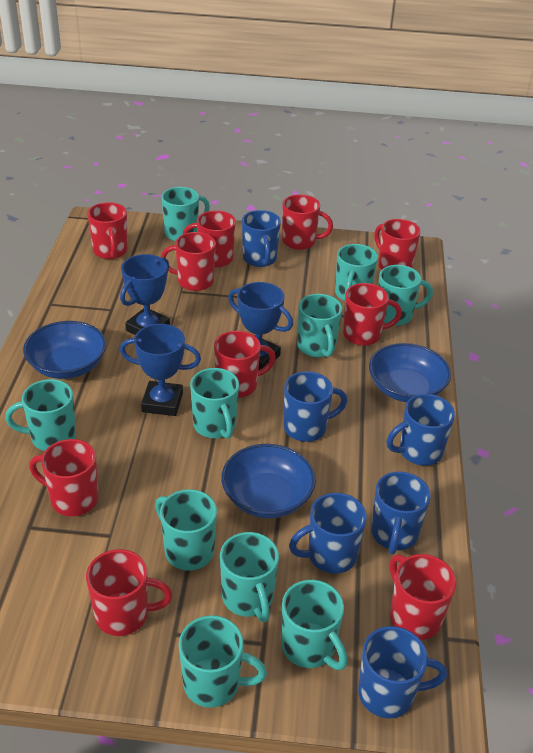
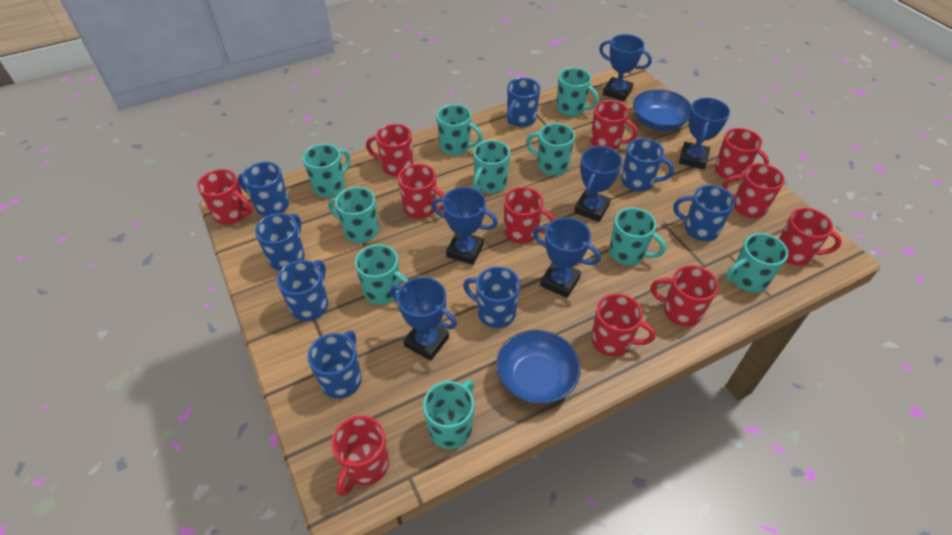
blue bowl: [23,321,106,379] [221,444,316,518] [369,343,451,402] = 3 -> [496,330,581,404] [633,89,691,131] = 2
blue mug: [242,210,281,267] [284,371,347,442] [289,493,367,574] [358,626,447,718] [371,472,431,555] [387,394,455,466] = 6 -> [238,162,289,216] [255,213,305,271] [277,260,328,321] [307,330,362,399] [463,266,521,328] [507,78,540,127] [621,138,674,192] [673,185,735,241] = 8
blue trophy: [120,254,170,335] [120,324,201,416] [228,282,293,370] = 3 -> [390,277,457,361] [432,187,498,265] [533,218,601,298] [574,146,622,222] [599,34,652,101] [679,98,730,169] = 6
red mug: [29,439,99,516] [86,549,173,636] [87,202,128,259] [161,232,216,291] [182,210,236,268] [214,331,276,398] [282,194,333,250] [343,283,402,346] [374,219,421,270] [390,554,456,640] = 10 -> [197,169,252,225] [332,415,389,496] [366,124,413,176] [398,164,445,219] [504,187,555,243] [590,100,638,150] [591,293,656,357] [651,265,719,327] [715,128,769,181] [722,163,785,218] [779,208,842,266] = 11

